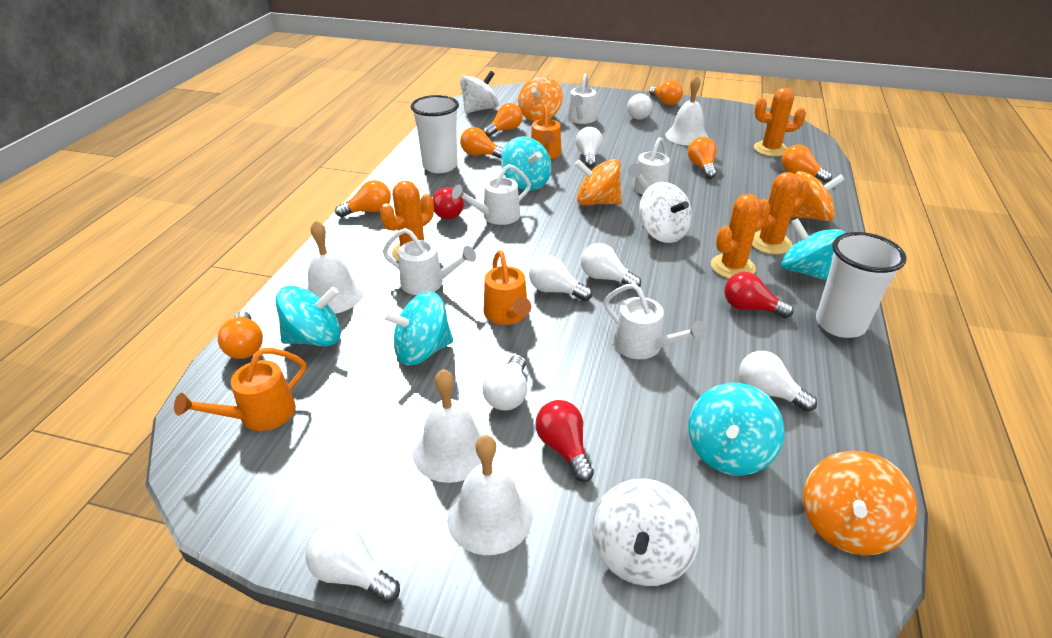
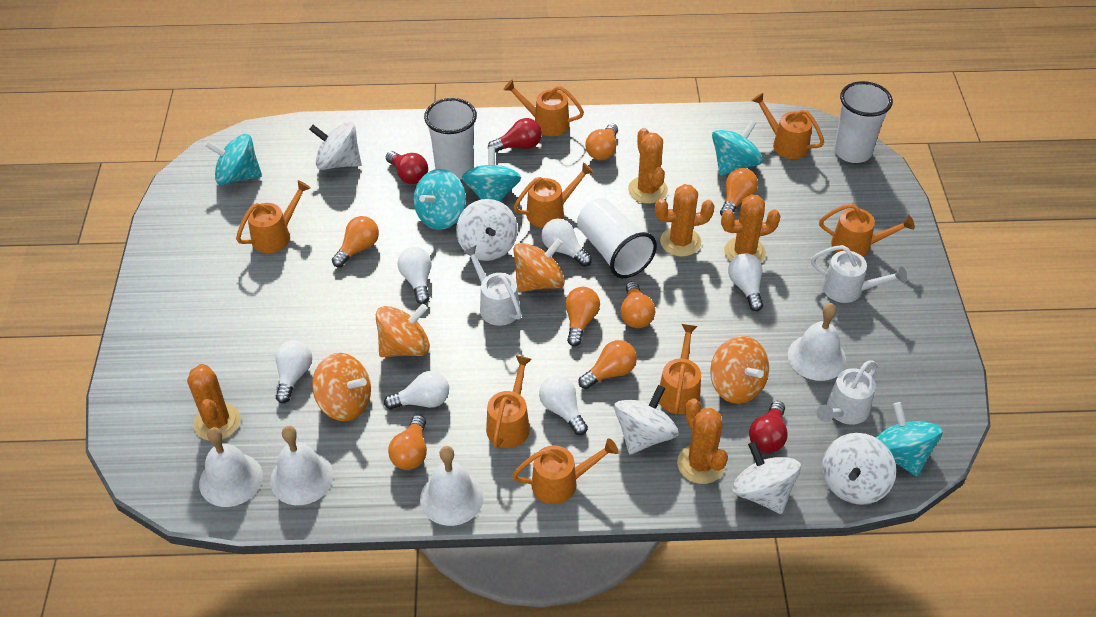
orange cactus: [380,181,434,262] [711,194,771,278] [752,172,810,255] [754,88,806,157] = 4 -> [187,364,241,441] [628,128,668,204] [655,184,715,257] [677,398,728,484] [721,195,781,262] = 5
orange watering can: [174,348,306,431] [483,250,531,325] [531,105,561,159] = 3 -> [236,180,310,253] [486,355,532,448] [503,80,584,136] [512,438,618,504] [513,163,594,228] [659,324,701,415] [752,93,824,159] [819,203,915,257] = 8
white cup: [411,95,459,173] [816,232,906,338] = 2 -> [424,98,477,180] [577,198,657,278] [834,81,893,163] = 3
white light bulb: [306,523,400,603] [482,355,527,411] [529,255,592,301] [576,127,603,168] [581,243,641,290] [627,94,652,120] [739,351,817,412] = 7 -> [275,340,312,403] [384,371,449,409] [398,247,432,304] [539,375,588,435] [541,219,592,267] [728,253,763,311] = 6
white spinning top: [460,71,499,113] [592,479,700,586] [639,182,692,243] = 3 -> [309,122,361,170] [456,199,518,261] [614,385,679,454] [732,441,801,514] [822,433,896,505] = 5
white watering can: [383,228,476,295] [452,164,531,225] [568,74,596,124] [604,283,706,359] [628,137,670,195] = 5 -> [463,245,522,326] [811,245,907,303] [817,360,877,425] = 3

